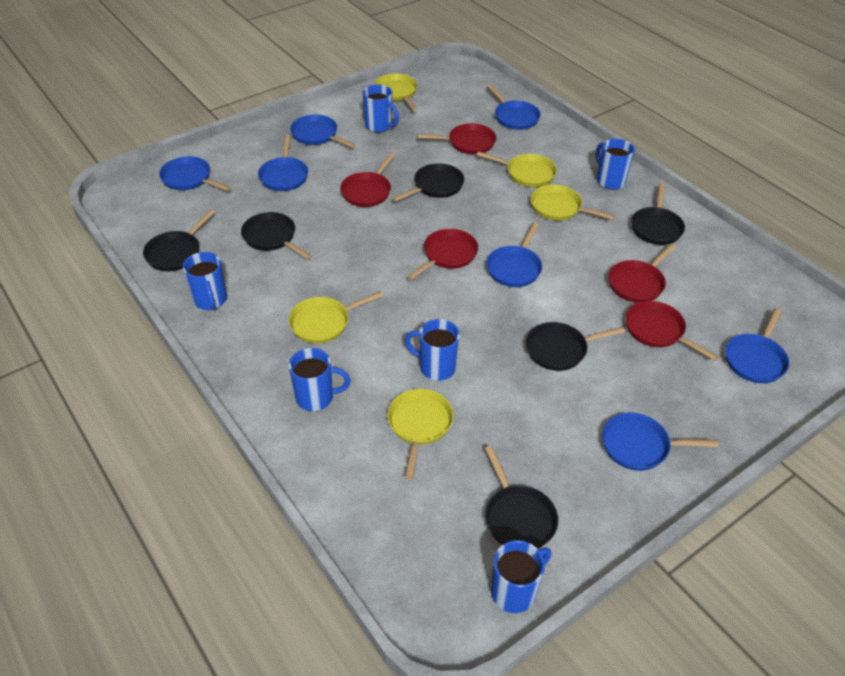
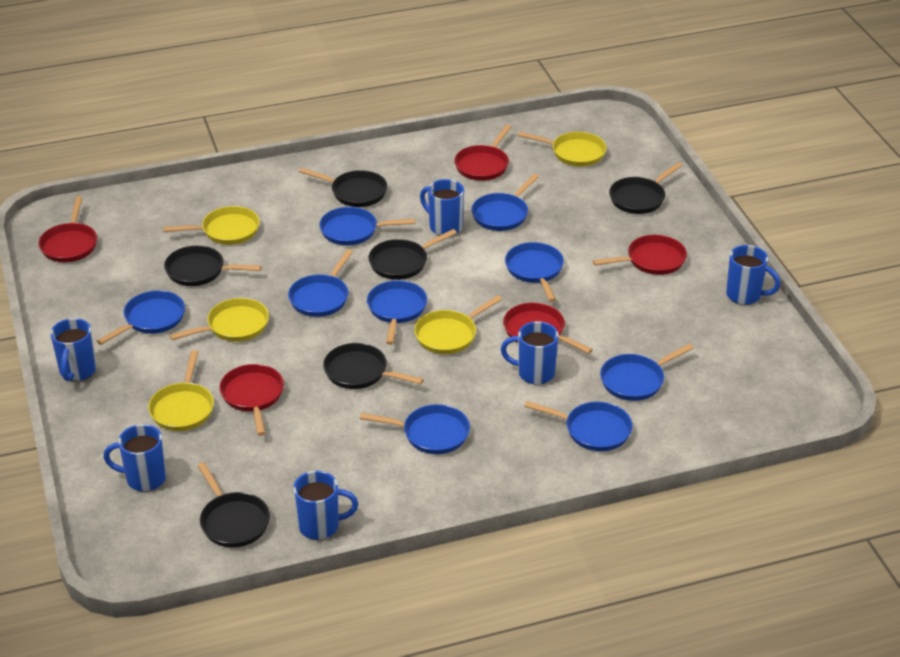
blue pan: [159,156,231,191] [258,135,308,191] [290,115,356,148] [486,222,542,287] [487,84,541,130] [602,413,719,471] [725,308,789,383] = 7 -> [97,290,185,345] [288,249,353,317] [319,207,415,245] [360,404,470,454] [367,280,427,345] [472,174,539,231] [505,242,564,302] [525,401,633,451] [600,344,694,401] = 9

